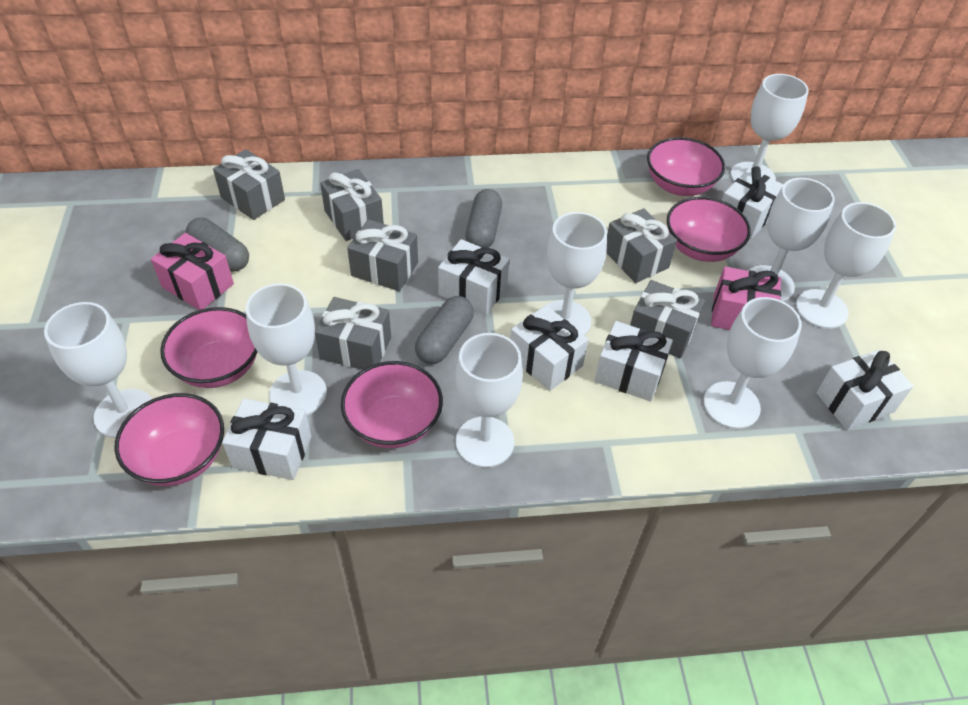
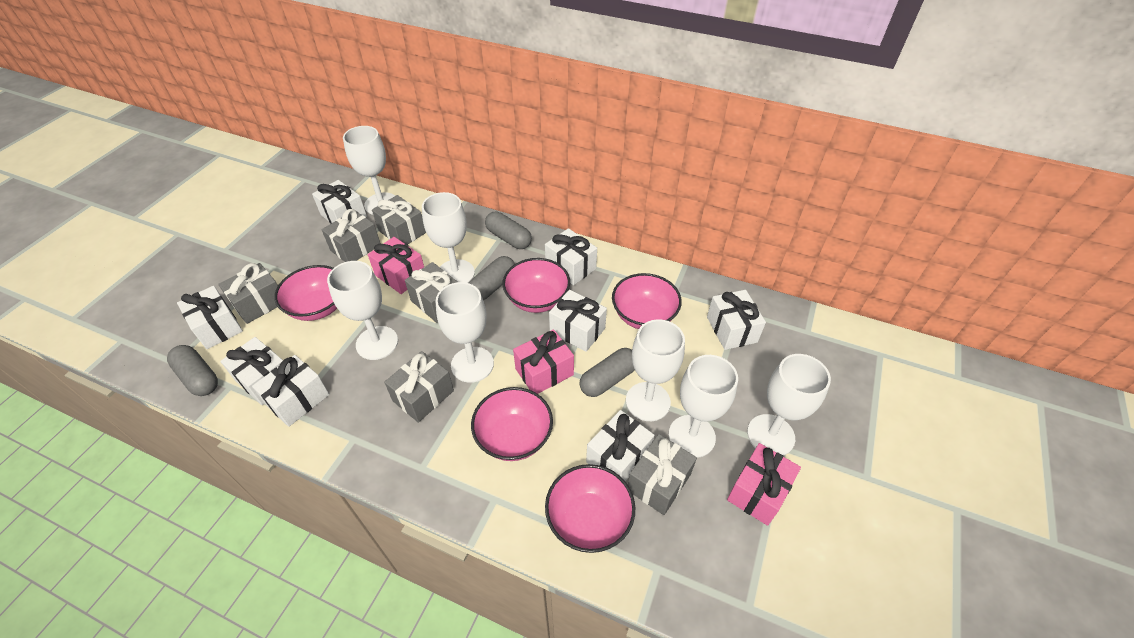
grey capsule: [186,218,249,271] [415,296,474,364] [465,189,502,248] = 3 -> [167,345,218,396] [469,256,515,300] [485,212,532,249] [580,348,635,397] = 4
pink gift: [151,233,234,310] [711,267,782,330] = 2 -> [368,237,424,294] [513,330,574,394] [727,443,801,526] = 3
white gift: [222,398,311,480] [438,239,510,315] [510,305,588,391] [594,321,673,402] [722,166,783,239] [816,349,913,430] = 6 -> [177,286,243,349] [220,337,283,405] [252,355,329,427] [312,180,367,223] [545,228,597,285] [549,290,607,352] [586,410,654,481] [707,290,766,350] = 8
white goblet: [44,302,152,438] [246,283,327,415] [455,333,523,468] [547,212,607,335] [703,297,802,429] [731,74,809,182] [748,178,835,302] [796,202,896,329] = 8 -> [327,261,398,360] [343,126,395,215] [422,192,475,283] [435,282,494,383] [626,319,685,421] [669,355,738,458] [747,354,831,456] = 7

